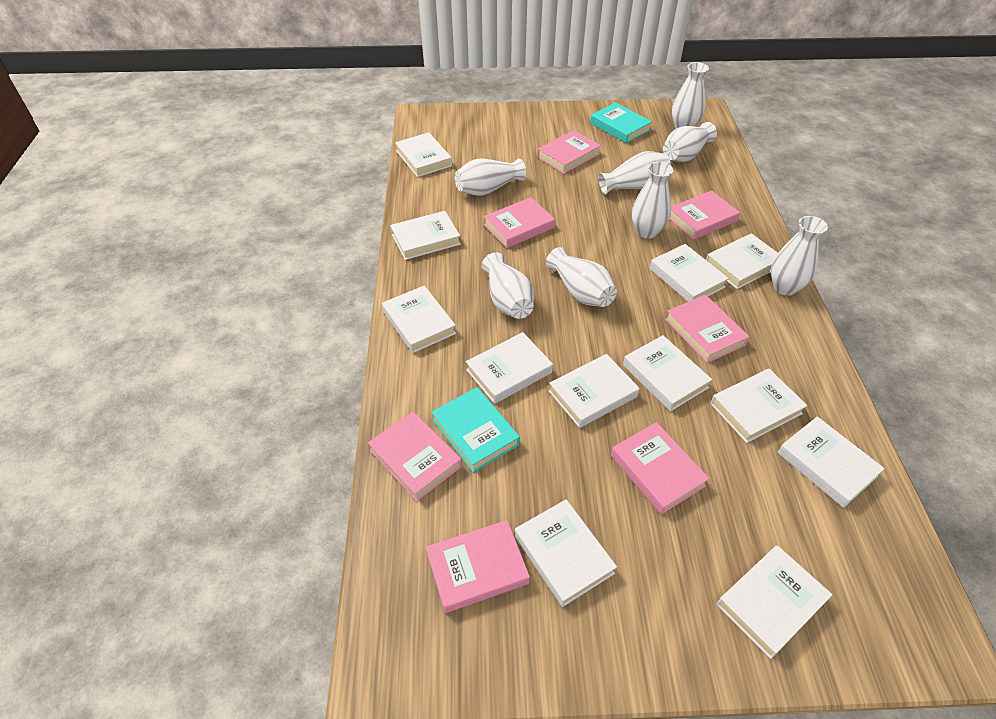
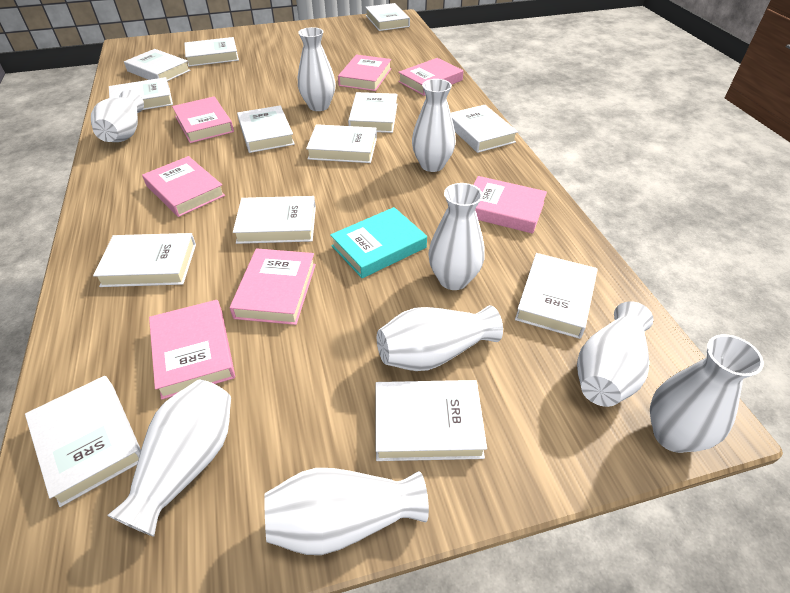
turquoise book: [432,387,520,473] [590,102,652,144] = 2 -> [330,207,427,278] = 1
white book: [382,286,456,353] [390,211,461,260] [395,132,452,177] [466,332,553,404] [515,499,617,607] [549,354,640,428] [623,335,712,411] [650,244,729,302] [706,233,778,289] [710,369,807,443] [717,545,833,659] [778,416,885,508] = 12 -> [25,376,141,507] [93,233,196,287] [109,77,173,110] [124,49,191,81] [184,37,239,67] [233,196,316,244] [237,105,295,153] [306,124,377,163] [348,92,397,133] [365,3,410,31] [375,380,487,461] [451,105,518,153] [515,253,598,339] = 13
white vase: [455,159,526,196] [482,252,534,319] [546,247,617,307] [598,151,671,195] [632,162,673,239] [663,122,717,162] [672,62,709,128] [771,216,828,296] = 8 -> [91,90,144,142] [107,380,231,537] [264,468,429,555] [298,27,336,111] [377,305,503,371] [412,79,456,172] [428,183,485,290] [577,301,654,407] [650,334,764,453] = 9

